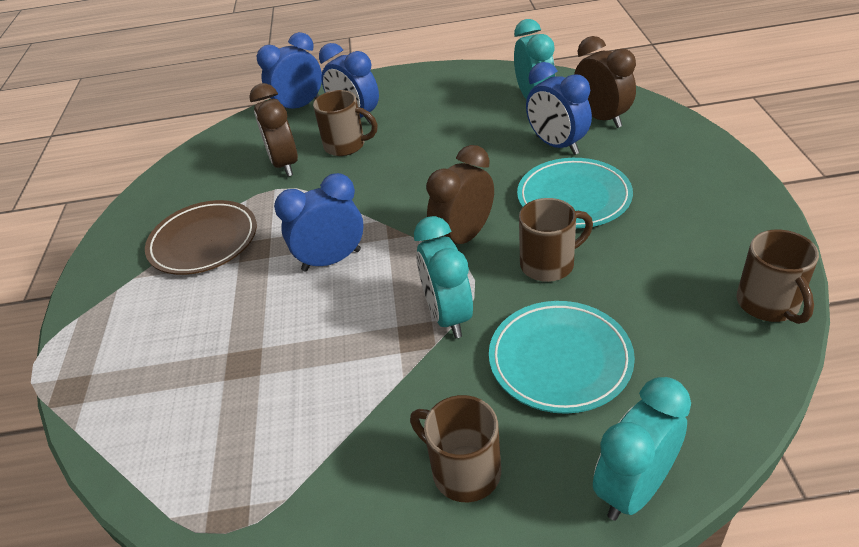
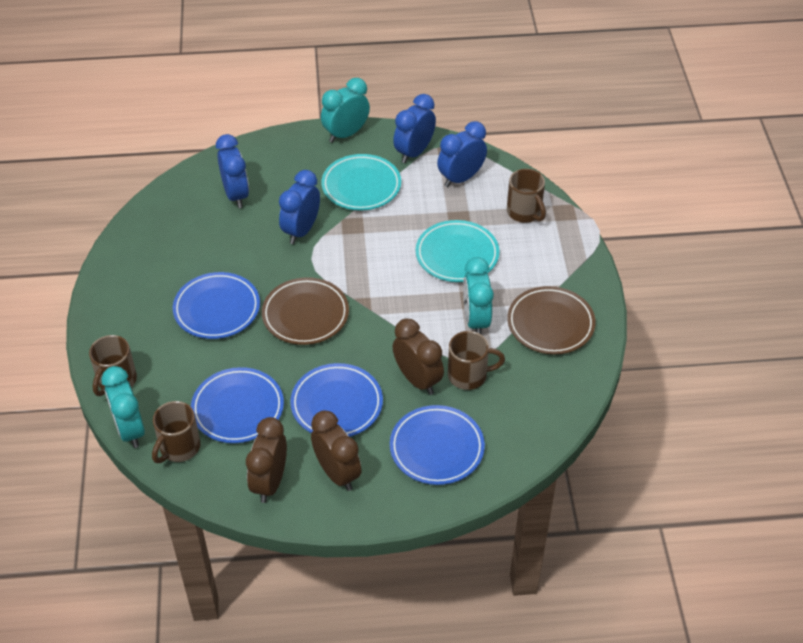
blue plate: none = 0 -> [173,272,260,339] [191,367,284,443] [290,363,383,437] [390,405,485,485] = 4
brown plate: [145,200,257,275] = 1 -> [262,277,349,345] [507,286,596,355] = 2

